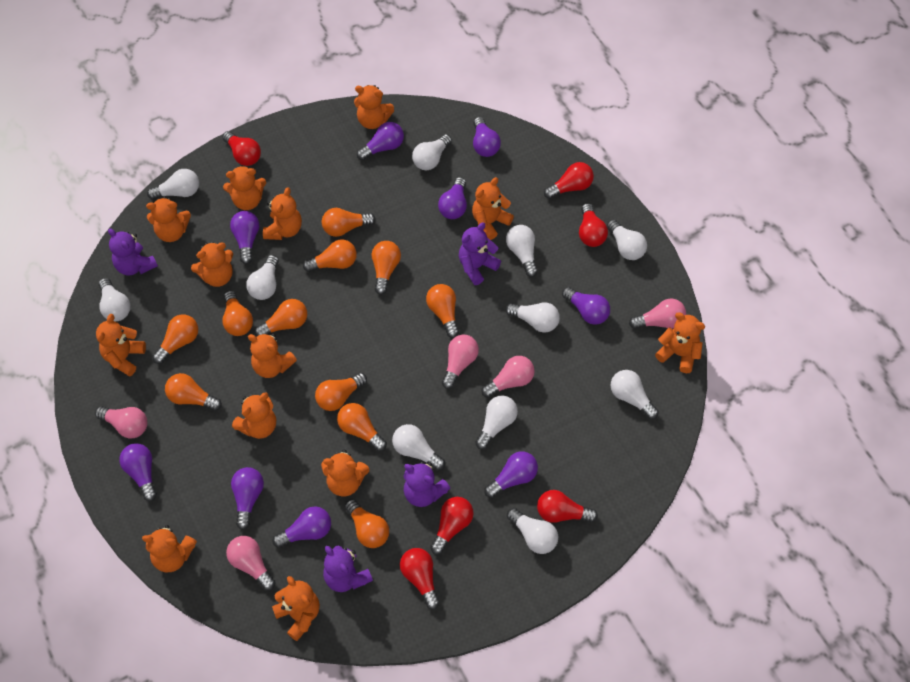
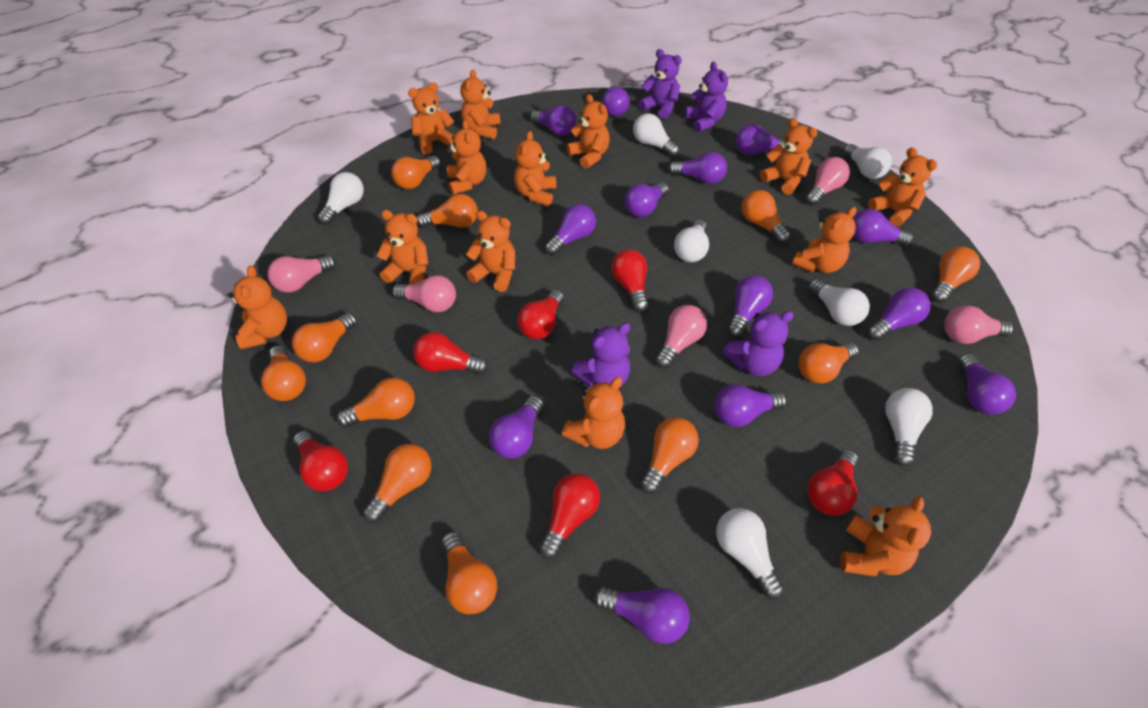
purple light bulb: [119,443,157,501] [230,211,259,264] [231,467,264,530] [272,507,331,548] [357,122,404,160] [438,177,467,219] [473,117,501,157] [484,451,538,498] [562,287,610,325] = 9 -> [489,396,543,459] [530,105,576,136] [545,204,596,255] [594,586,690,644] [602,85,630,116] [625,182,669,217] [668,152,727,184] [714,384,787,427] [727,275,773,337] [736,124,785,155] [853,209,914,246] [868,288,931,340] [958,354,1016,415] = 13
white light bulb: [99,278,130,321] [147,169,199,200] [246,255,279,300] [392,424,445,470] [412,134,452,170] [475,395,518,449] [505,302,560,333] [506,225,538,277] [507,508,558,554] [607,220,647,260] [610,370,659,419] = 11 -> [318,172,364,225] [633,113,679,157] [674,220,709,262] [716,508,785,599] [808,279,870,326] [843,144,892,179] [885,388,933,466] = 7

